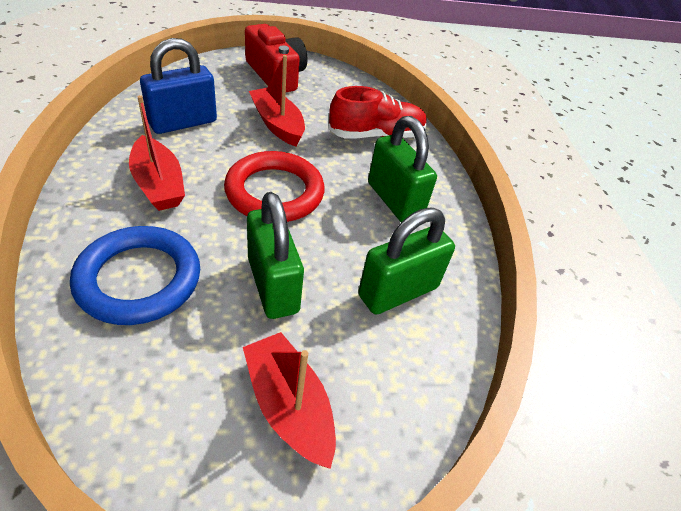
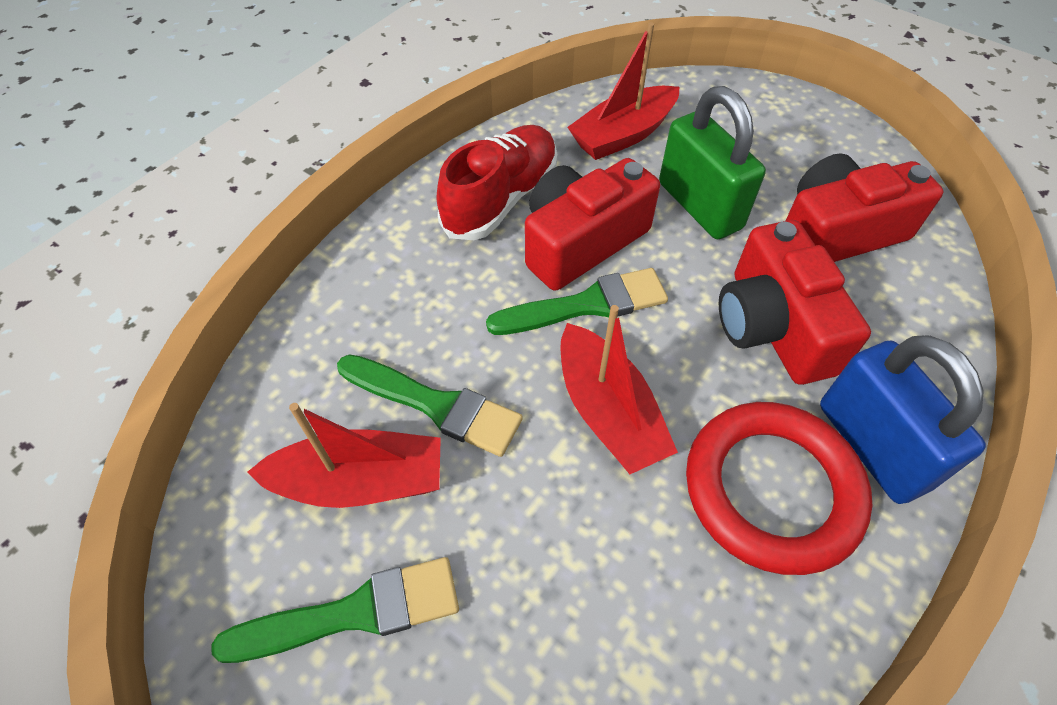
blue ring: [70,226,200,325] = 1 -> none = 0
green brush: none = 0 -> [212,557,459,663] [337,354,523,457] [486,268,668,335] = 3
green padlock: [247,192,304,319] [358,208,455,314] [368,116,437,222] = 3 -> [659,86,766,239] = 1
red camera: [245,24,307,92] = 1 -> [525,158,660,291] [719,220,871,385] [786,153,943,262] = 3

